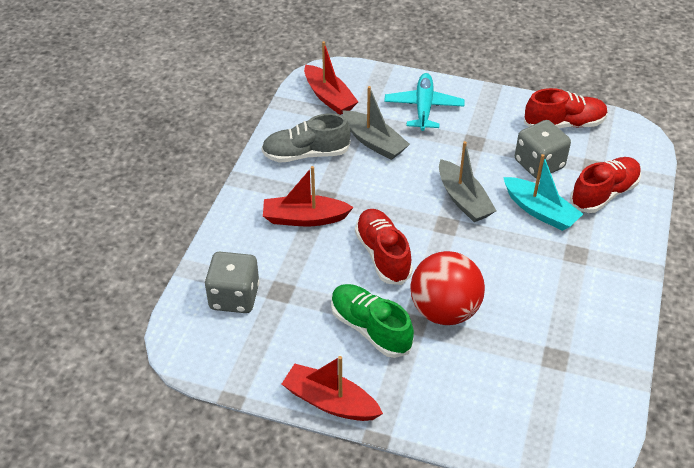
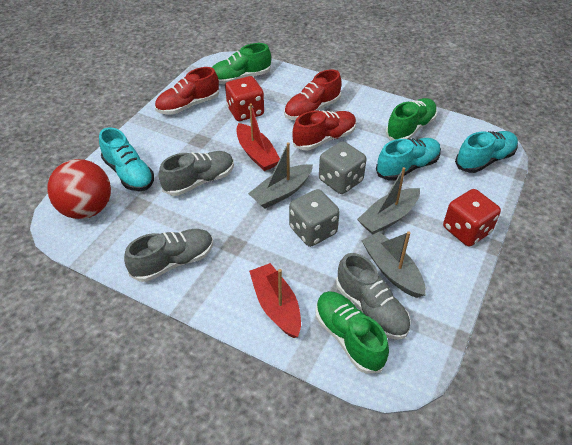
green shoe: [331,284,414,358] = 1 -> [212,43,271,84] [316,291,389,374] [386,98,437,141] = 3
grey boat: [343,86,410,160] [439,141,497,222] = 2 -> [248,142,313,209] [357,167,420,234] [361,232,426,298] = 3
grey shoe: [261,113,351,163] = 1 -> [124,229,213,282] [159,151,234,196] [336,253,411,340] = 3
red boat: [263,166,354,227] [282,356,383,421] [304,41,358,115] = 3 -> [236,103,280,171] [249,263,301,338] = 2
red dice: none = 0 -> [225,76,264,121] [443,189,501,246] = 2
turquoise boat: [503,154,583,231] = 1 -> none = 0
turquoise plane: [384,73,464,131] = 1 -> none = 0
turquoise shoe: none = 0 -> [99,128,154,191] [376,138,441,181] [455,131,518,173] = 3

